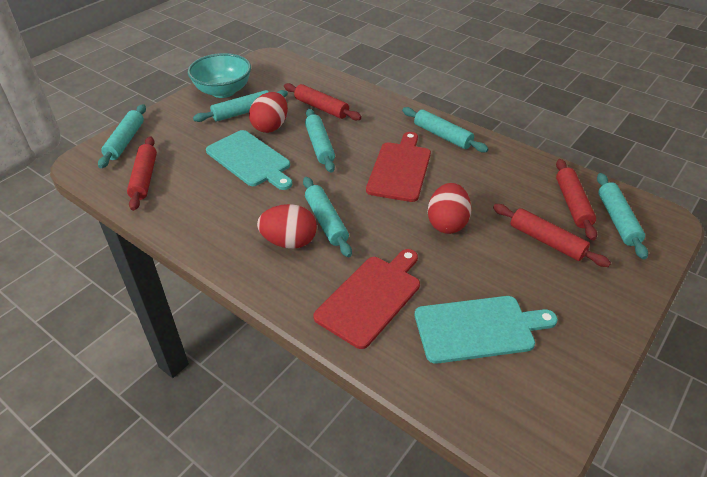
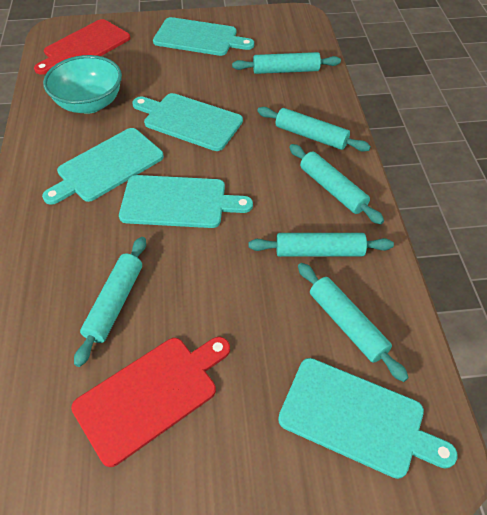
red egg: [249,92,288,133] [257,204,317,249] [428,183,471,234] = 3 -> none = 0
red rolling pin: [127,137,157,211] [284,83,362,121] [493,204,611,267] [556,159,597,241] = 4 -> none = 0
turquoise cutting board: [206,130,292,190] [415,296,558,364] = 2 -> [42,128,164,205] [119,175,253,228] [132,93,243,151] [153,17,254,56] [278,358,457,479] = 5

